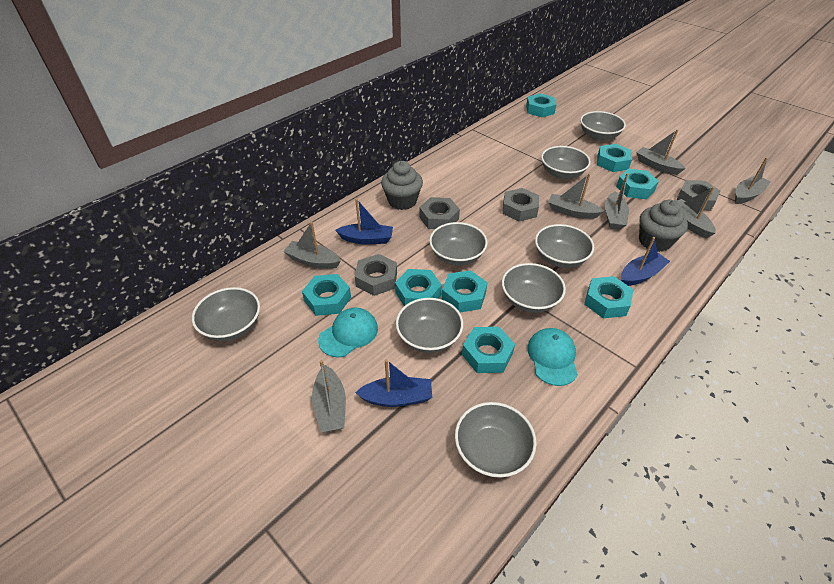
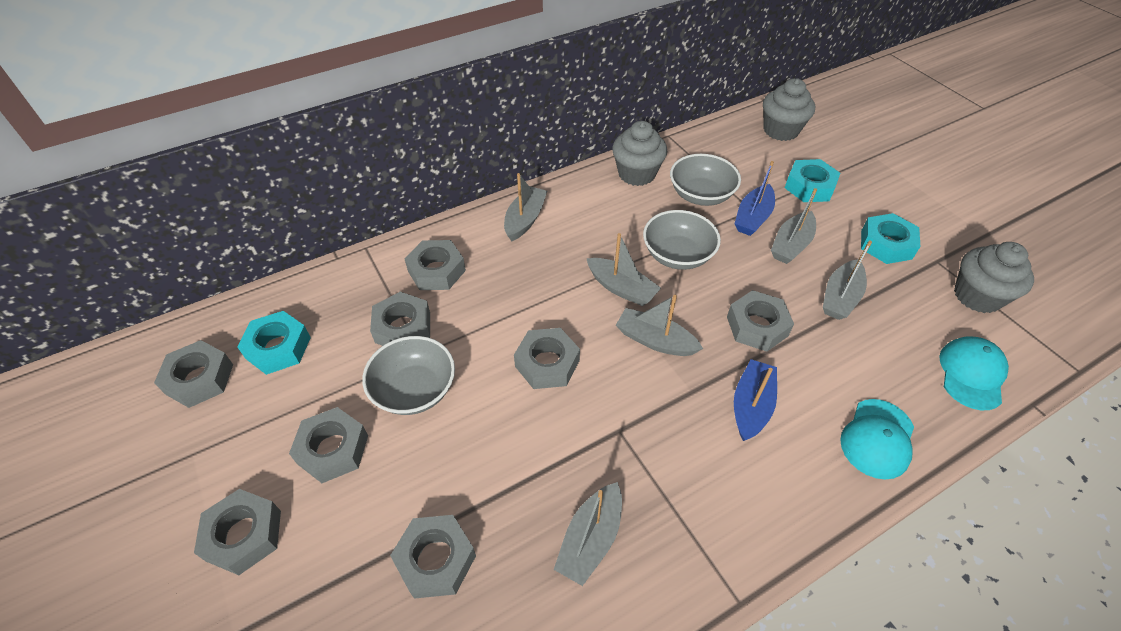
blue boat: [335,199,393,244] [355,359,433,407] [621,237,670,286] = 3 -> [734,161,775,236] [734,359,777,441] = 2
grey boat: [283,222,341,269] [312,360,346,432] [548,174,604,219] [605,173,629,230] [636,130,686,175] [676,187,716,238] [735,158,771,204] = 7 -> [504,173,547,241] [554,482,622,586] [586,233,661,306] [616,295,703,356] [771,188,817,264] [823,240,872,320] = 6
grey bowl: [192,287,260,341] [396,298,463,353] [429,222,488,266] [455,402,537,478] [502,263,566,313] [535,224,594,268] [541,146,591,179] [580,111,626,141] = 8 -> [362,336,455,415] [643,210,721,270] [670,154,741,206] = 3
grey cupcake: [381,161,423,210] [639,200,688,252] = 2 -> [612,121,667,186] [763,78,815,141] [954,242,1034,313] = 3
grey nut: [355,254,397,296] [419,197,460,229] [502,188,539,222] [676,180,720,211] = 4 -> [154,340,233,408] [194,489,281,575] [289,407,368,483] [370,292,430,346] [390,515,476,599] [405,240,466,290] [514,328,580,389] [727,290,794,352] = 8
turquoise nut: [302,274,351,316] [395,269,442,306] [442,270,488,312] [462,327,515,373] [526,94,557,117] [584,276,634,319] [597,144,632,172] [616,169,659,199] = 8 -> [237,311,311,375] [785,159,840,202] [861,213,921,264] = 3

